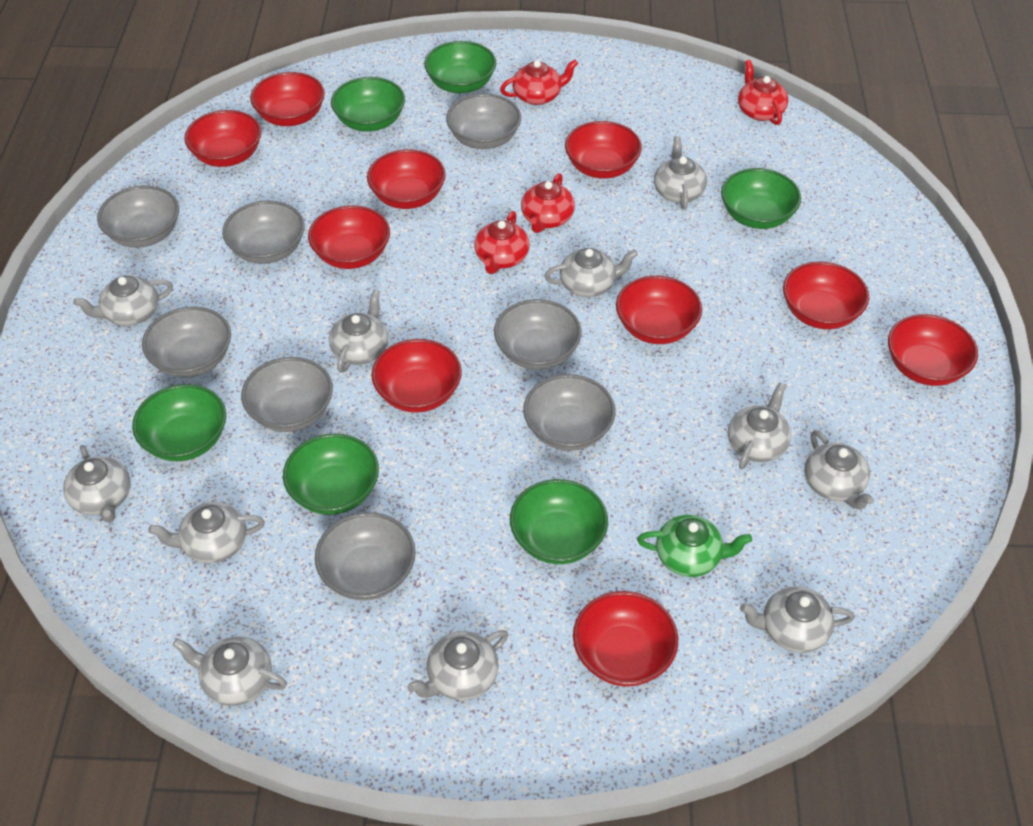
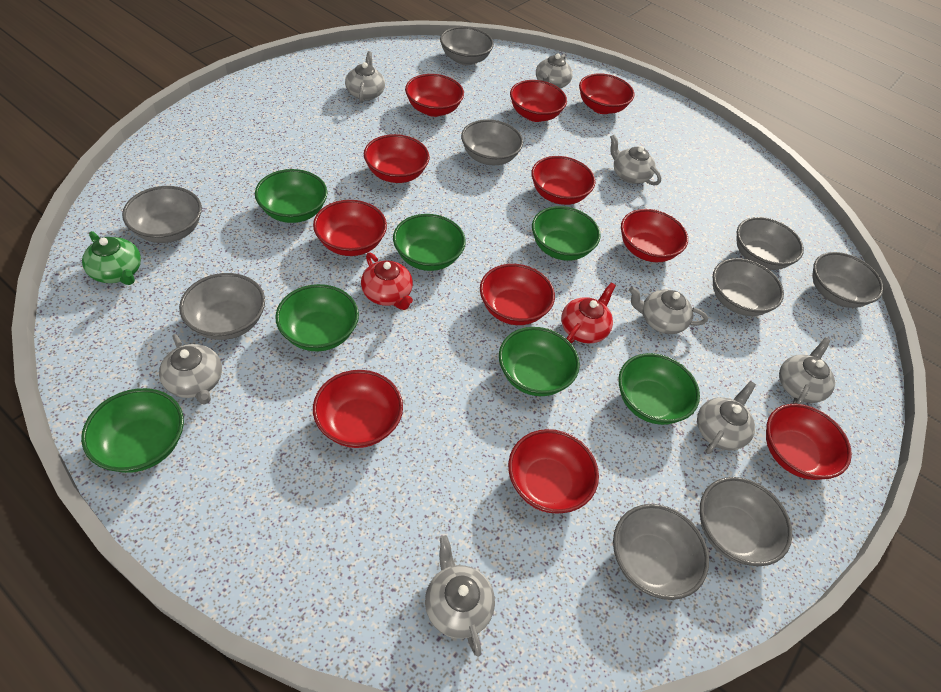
green bowl: [132,384,226,461] [283,433,379,515] [331,77,405,132] [424,41,496,93] [510,479,608,564] [721,168,801,229] = 6 -> [81,388,184,473] [255,169,327,223] [275,284,359,351] [393,214,466,271] [499,327,580,396] [532,206,601,261] [618,353,700,425] = 7
grey bowl: [97,186,179,248] [142,306,231,378] [222,201,305,264] [241,357,333,432] [315,512,416,601] [446,93,521,149] [494,299,581,370] [523,374,615,451] = 8 -> [122,186,202,243] [179,273,265,340] [440,26,494,65] [461,119,523,165] [613,504,709,600] [700,477,792,566] [713,258,784,316] [737,217,804,270] [812,252,884,308] = 9
grey teapot: [63,445,131,522] [73,276,173,326] [148,502,265,563] [173,636,287,706] [329,289,388,373] [407,630,508,700] [544,248,638,297] [654,136,707,210] [728,382,791,469] [740,586,854,653] [804,430,874,510] = 11 -> [159,334,222,405] [345,51,385,103] [425,535,495,657] [536,54,573,88] [610,135,661,185] [629,286,708,334] [697,381,756,454] [779,338,835,404] = 8
red bowl: [184,110,261,167] [250,72,325,126] [308,205,390,269] [367,149,446,209] [371,339,462,413] [565,121,642,179] [573,591,678,687] [616,276,702,344] [783,262,869,329] [888,314,978,386] = 10 -> [313,200,387,256] [313,370,403,448] [364,134,430,183] [405,74,464,117] [480,264,555,325] [508,429,599,513] [510,80,567,122] [531,156,595,205] [579,73,635,114] [621,209,688,262] [766,404,852,480] = 11
red teapot: [474,211,530,274] [500,59,578,105] [521,173,575,233] [738,60,788,125] = 4 -> [361,253,413,310] [561,283,616,344] = 2

